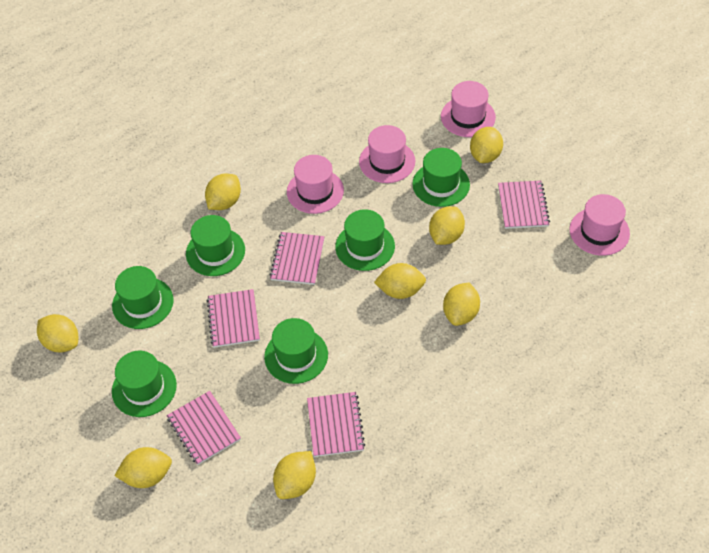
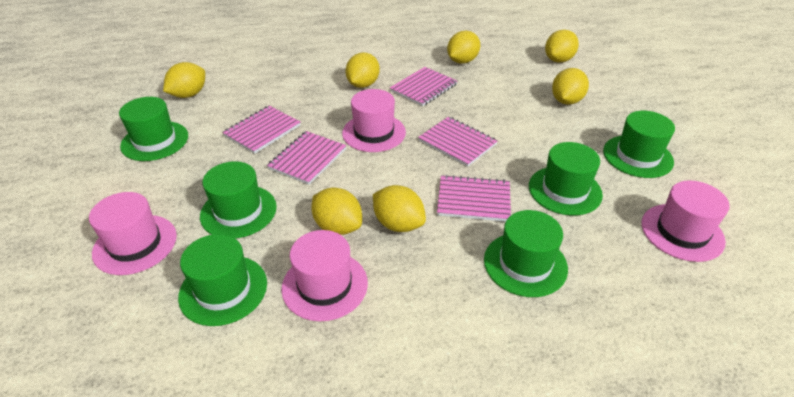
yellow lemon: [37,314,78,353] [114,447,172,488] [205,174,241,210] [273,451,316,499] [374,263,426,299] [429,206,465,245] [443,283,480,326] [470,127,503,163] = 8 -> [163,62,205,98] [311,188,362,235] [345,53,380,88] [373,185,426,232] [447,31,480,64] [545,30,579,63] [552,68,589,105] = 7

